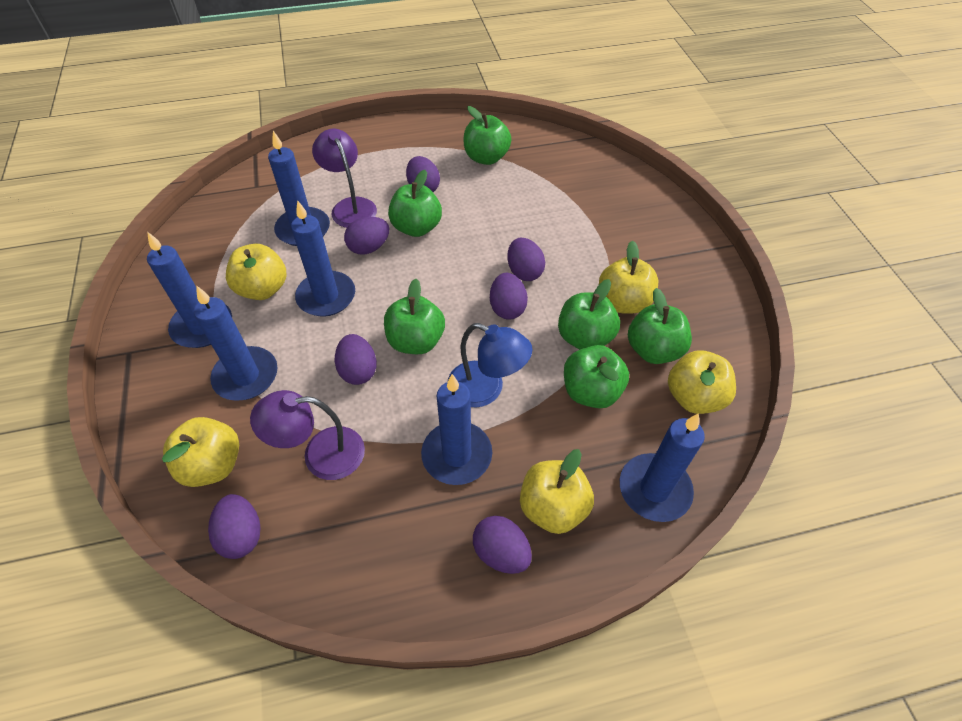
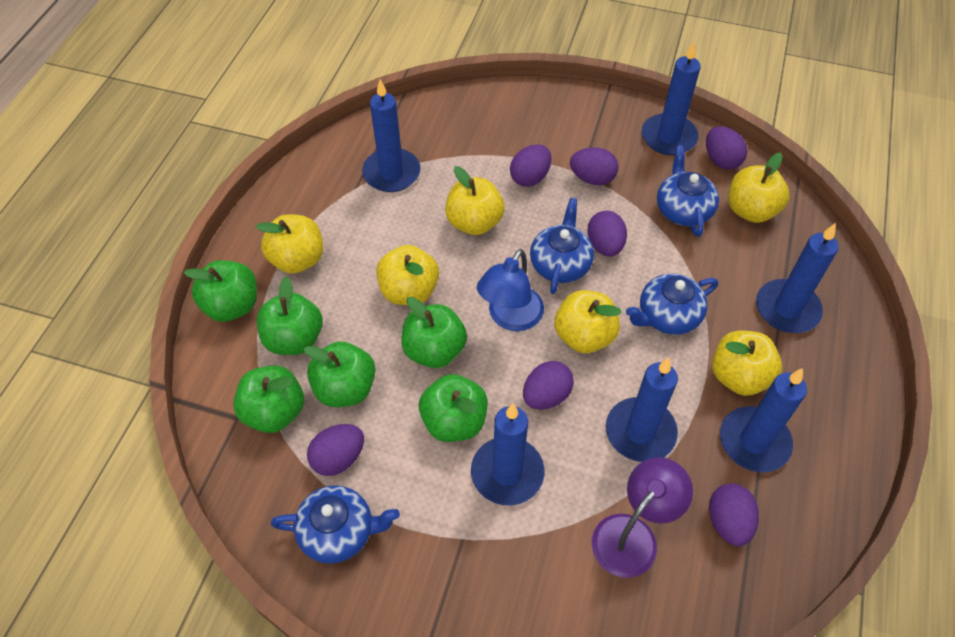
blue teapot: none = 0 -> [271,485,400,564] [530,198,594,294] [626,274,718,335] [657,145,719,237] = 4
purple lamp: [250,390,365,480] [312,129,377,228] = 2 -> [592,457,693,578] = 1
yellow apple: [162,417,239,487] [226,244,286,300] [520,449,594,534] [599,240,658,314] [668,350,736,414] = 5 -> [256,214,323,274] [376,245,439,305] [445,166,505,235] [554,290,622,353] [712,331,782,396] [728,152,789,223] = 6

